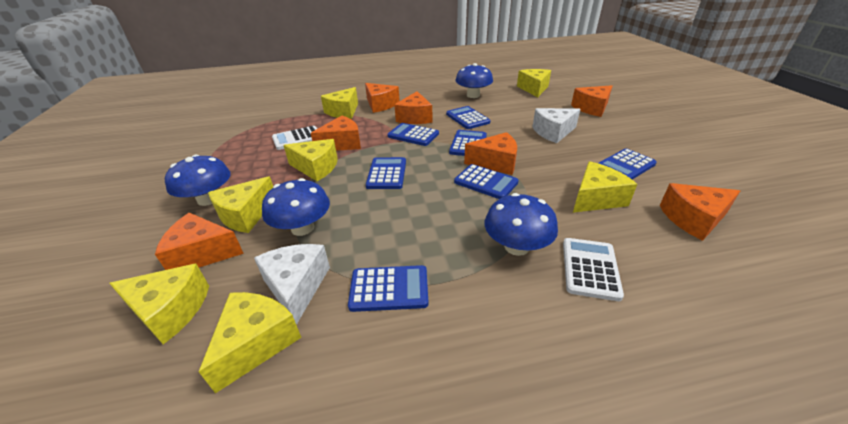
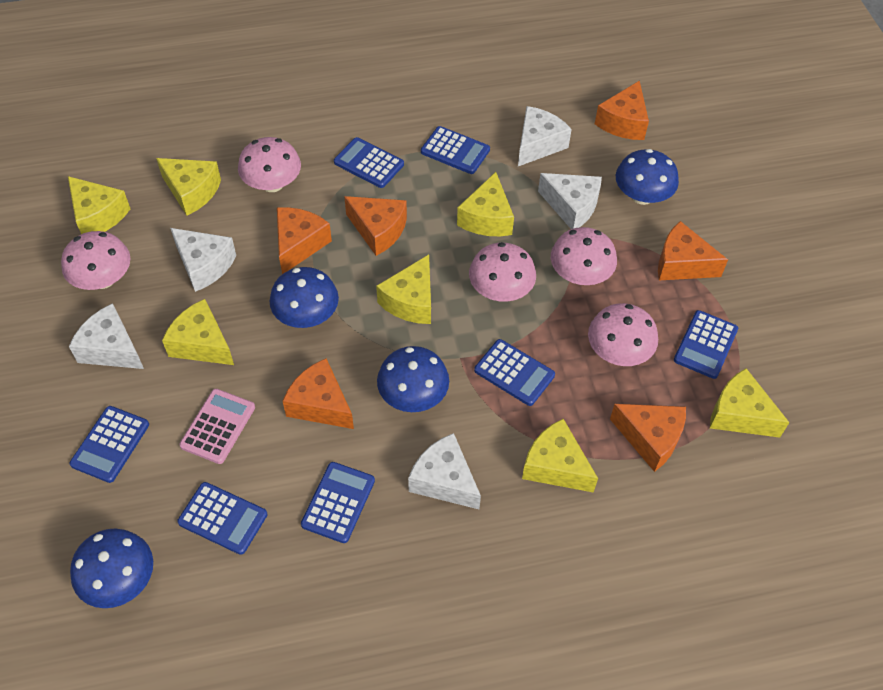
orange cheese: [155,213,244,270] [311,116,361,151] [365,83,400,113] [394,91,433,124] [464,132,517,175] [571,85,612,117] [660,183,740,241] = 7 -> [277,207,332,274] [283,358,354,429] [344,196,407,256] [595,80,649,140] [610,404,686,472] [658,221,728,280] = 6
pink calculator: none = 0 -> [179,389,255,464] = 1
pink mushroom: none = 0 -> [61,231,130,290] [238,137,301,192] [469,242,536,302] [551,227,617,285] [588,303,658,366] = 5
white calculator: [272,126,317,150] [563,238,624,301] = 2 -> none = 0
white cheese: [254,244,330,325] [532,108,580,143] = 2 -> [69,303,144,369] [170,228,236,292] [408,433,481,509] [518,106,572,166] [538,173,602,229] = 5

